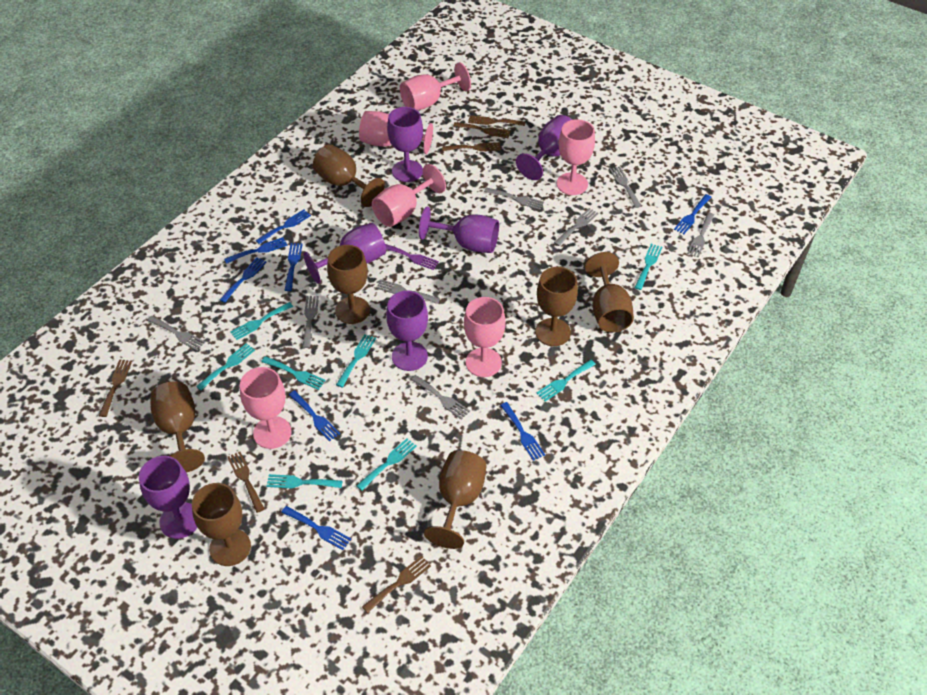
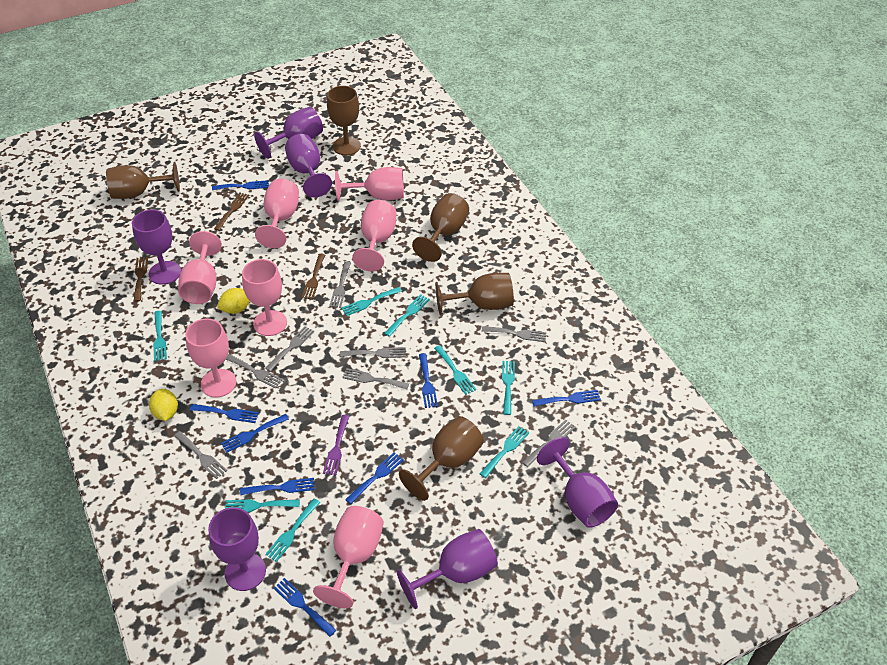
brown fork: [99,359,132,417] [228,452,265,513] [362,556,431,613] [442,142,501,151] [453,122,511,138] [468,115,526,126] = 6 -> [134,257,148,302] [214,193,249,231] [302,254,325,299] = 3
brown goblet: [150,382,205,473] [192,483,251,566] [313,144,385,207] [327,245,370,324] [424,450,486,549] [535,267,578,346] [585,252,634,333] = 7 -> [106,162,180,199] [327,86,361,155] [399,416,484,501] [412,193,469,262] [435,273,514,315] = 5
pink goblet: [240,367,292,449] [359,111,433,154] [372,164,446,227] [400,62,471,110] [464,297,505,377] [557,119,595,195] = 6 -> [178,231,222,304] [185,319,236,398] [242,259,287,336] [255,179,299,248] [313,506,384,608] [335,167,404,201] [352,200,396,271] = 7
yellow lemon: none = 0 -> [149,389,178,421] [217,288,250,314] = 2

